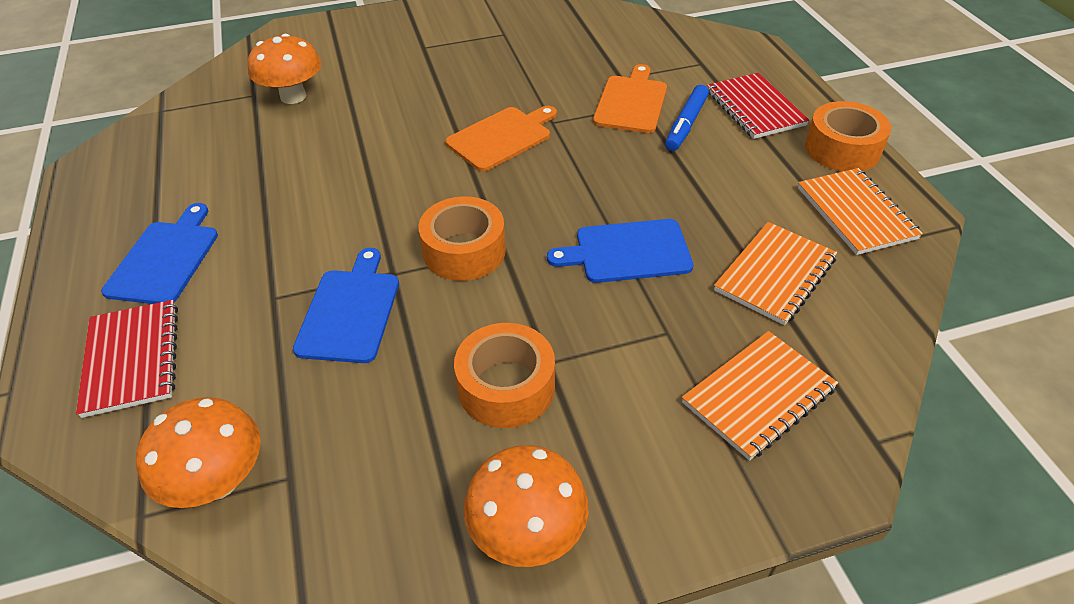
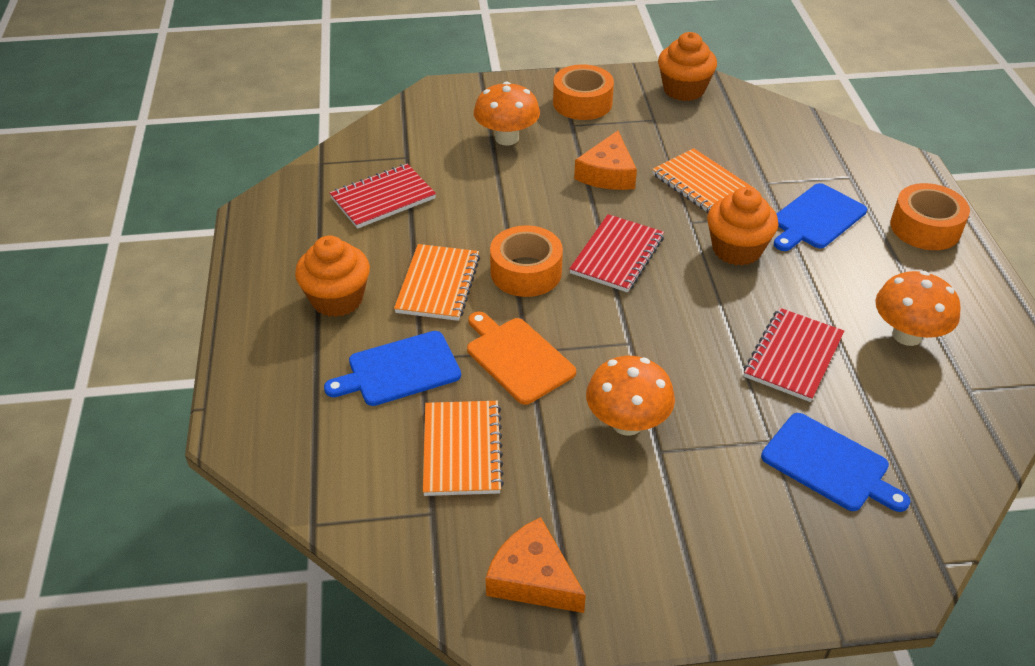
blue marker: [665,85,709,151] = 1 -> none = 0
orange cheese: none = 0 -> [486,517,586,613] [574,131,637,190] = 2
orange cupcake: none = 0 -> [295,236,370,317] [658,32,717,101] [707,187,778,266] = 3
orange cutting board: [446,106,557,171] [593,64,667,133] = 2 -> [467,312,576,405] = 1
red notebook: [76,300,178,418] [707,73,809,139] = 2 -> [330,164,436,229] [569,214,664,292] [744,308,844,402] = 3

